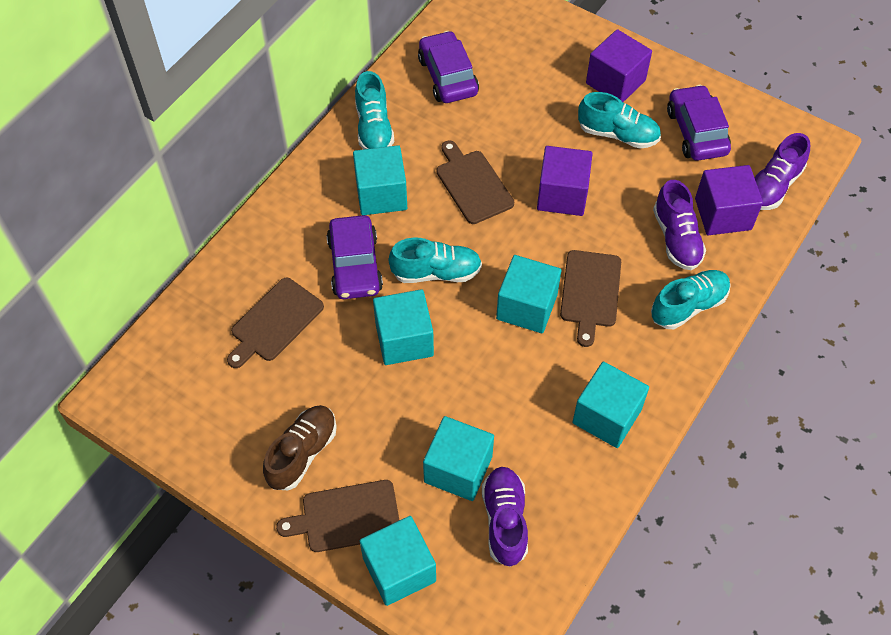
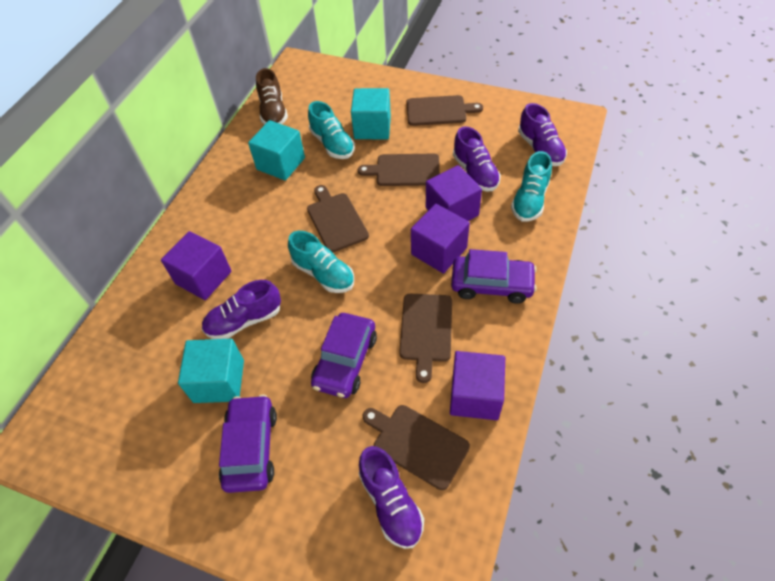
brown cutting board: [227,278,324,368] [276,480,399,552] [436,141,514,224] [560,250,621,347] = 4 -> [307,185,369,253] [358,154,440,186] [363,405,470,490] [399,294,452,383] [406,95,483,126] = 5
purple cube: [537,146,593,216] [586,29,652,102] [695,165,763,235] = 3 -> [161,231,232,300] [411,204,470,274] [426,165,482,221] [450,351,505,420] = 4
purple shoe: [482,467,528,567] [653,180,706,270] [754,133,810,210] = 3 -> [202,280,281,339] [359,446,424,549] [453,126,501,191] [518,103,567,166] = 4
turquoise cube: [353,145,407,215] [360,516,436,606] [373,289,434,365] [423,416,494,501] [496,255,561,333] [572,362,649,448] = 6 -> [178,339,244,403] [248,120,305,181] [351,88,391,139] = 3
turquoise shoe: [355,71,394,149] [389,238,482,283] [578,92,661,149] [651,270,731,329] = 4 -> [288,231,354,293] [308,101,355,159] [511,151,552,221] = 3

